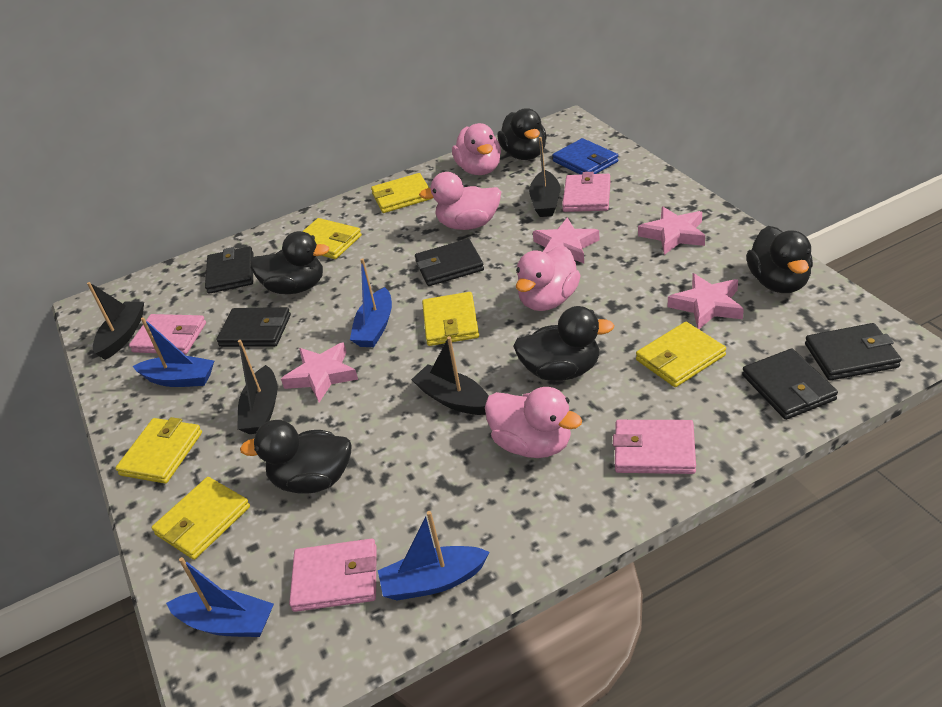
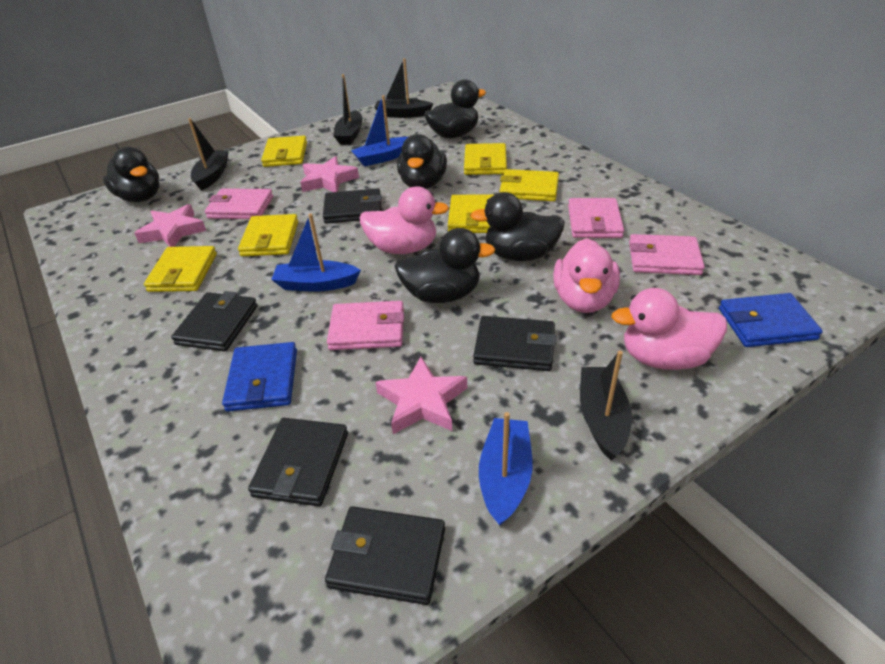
blue boat: [133,317,214,387] [166,557,274,637] [350,258,392,347] [378,511,490,601] = 4 -> [271,214,361,291] [351,95,408,166] [479,412,532,526] = 3
blue wallet: [552,138,618,175] = 1 -> [222,342,297,411] [719,293,823,347] = 2
pink duck: [419,172,501,230] [452,123,501,175] [485,387,582,458] [516,246,581,311] = 4 -> [359,186,449,254] [553,238,620,313] [611,288,727,370] = 3
pink star: [281,342,358,402] [533,217,600,263] [638,206,705,255] [668,273,744,329] = 4 -> [134,204,206,247] [300,156,359,192] [375,357,467,434] = 3

